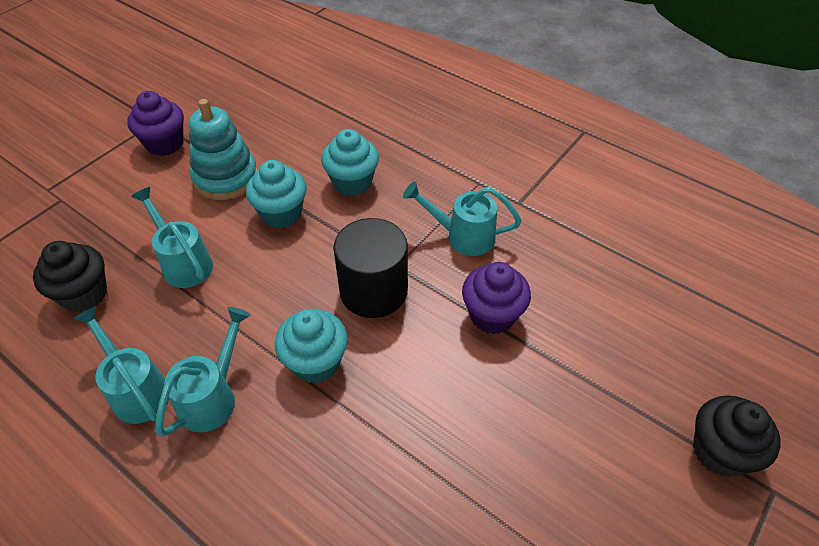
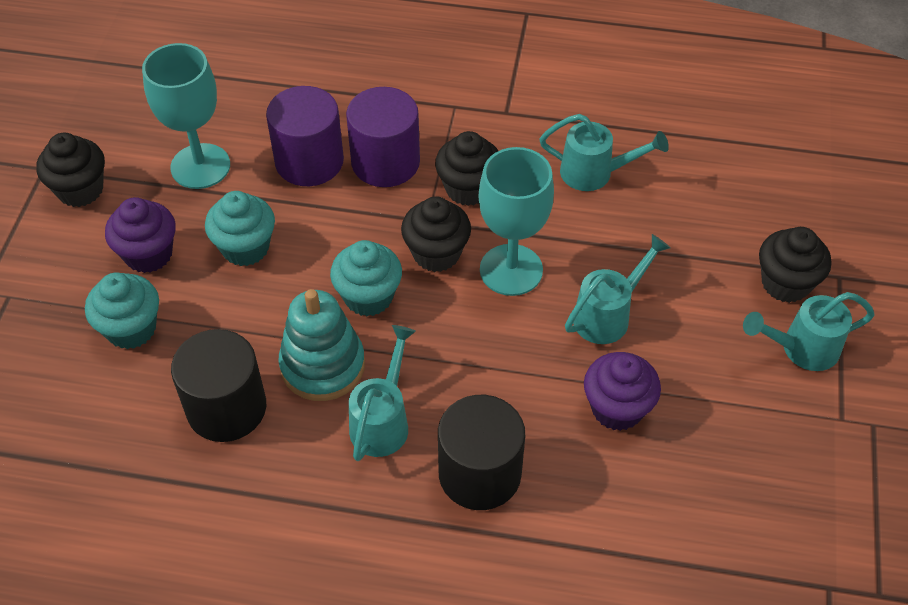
black cupcake: [33,241,107,312] [693,395,781,477] = 2 -> [36,133,105,207] [401,196,471,272] [435,131,498,206] [759,227,831,303] = 4
black cylinder: [333,218,408,318] = 1 -> [171,329,266,442] [438,395,525,510] = 2
purple cylinder: none = 0 -> [266,86,344,186] [346,87,420,187] = 2
turquoise goblet: none = 0 -> [142,43,230,189] [478,147,554,296] = 2

